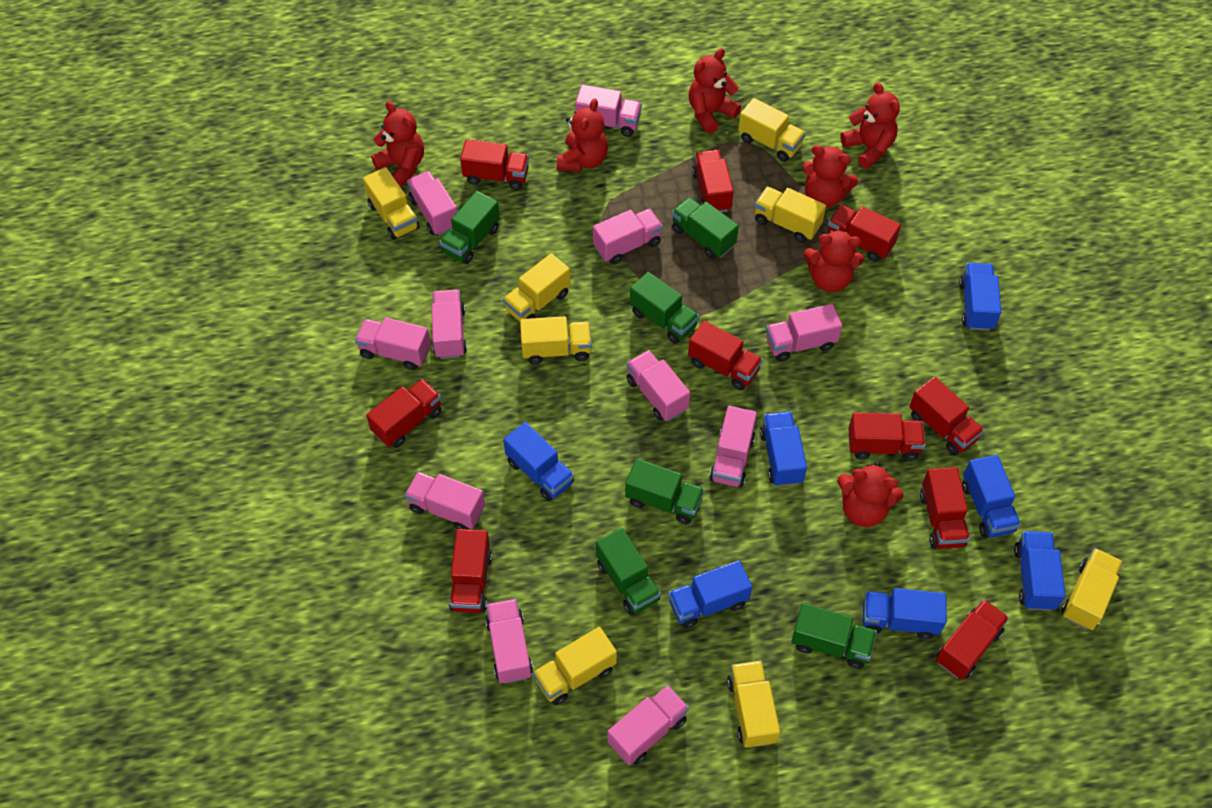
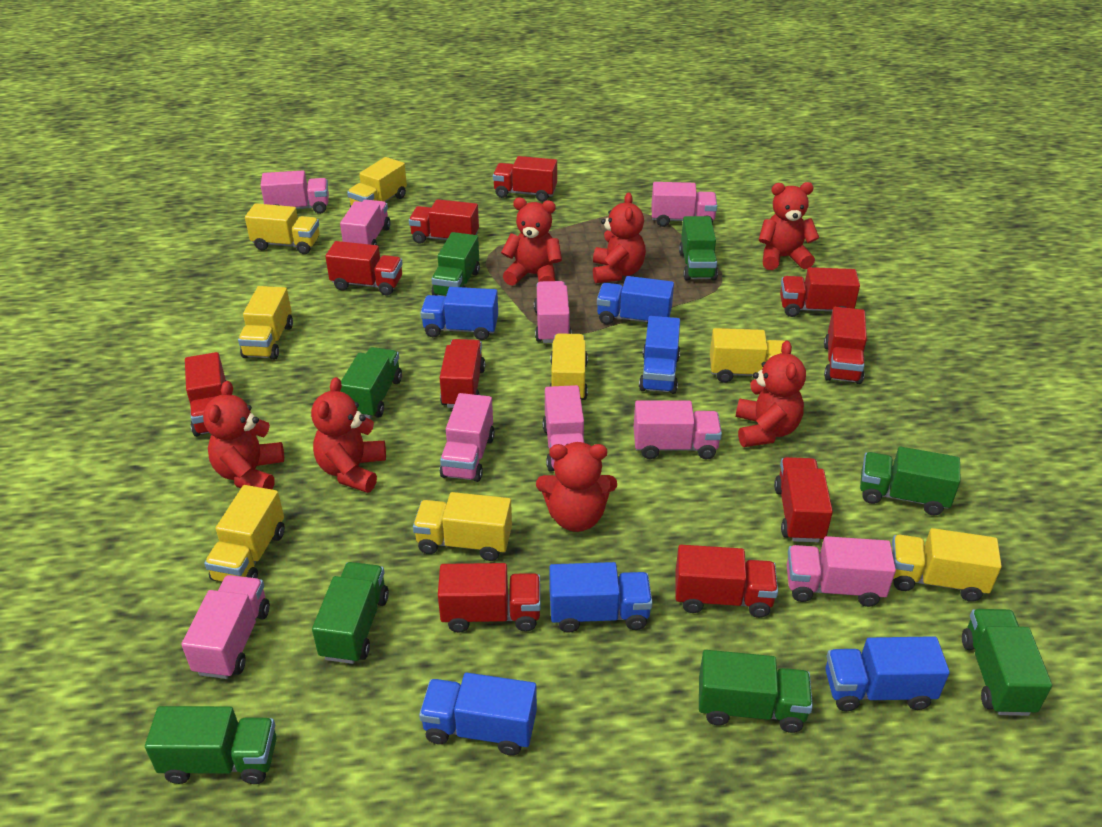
blue truck: [503,422,574,501] [668,560,752,629] [760,411,807,487] [863,588,947,639] [959,263,1001,331] [962,455,1021,538] [1014,531,1065,611] = 7 -> [419,673,537,756] [420,287,498,340] [550,562,653,633] [597,276,674,326] [639,316,680,394] [825,636,950,711] = 6
green truck: [439,191,500,264] [596,528,661,615] [625,459,705,524] [630,272,699,344] [672,197,739,259] [791,603,877,669] = 6 -> [145,706,277,784] [312,562,389,664] [340,347,402,419] [431,232,480,297] [679,216,718,280] [699,650,813,733] [860,447,961,515] [962,609,1052,716] = 8
pink truck: [355,317,431,370] [405,472,485,529] [407,171,457,235] [431,289,467,359] [485,599,533,684] [575,85,642,137] [593,209,663,265] [608,685,689,765] [626,350,690,421] [709,406,757,487] [766,304,842,362] = 11 -> [181,575,270,679] [260,170,329,214] [340,200,390,245] [440,393,495,482] [534,281,572,343] [542,385,585,472] [634,400,722,459] [651,182,717,227] [786,536,896,607] = 9

